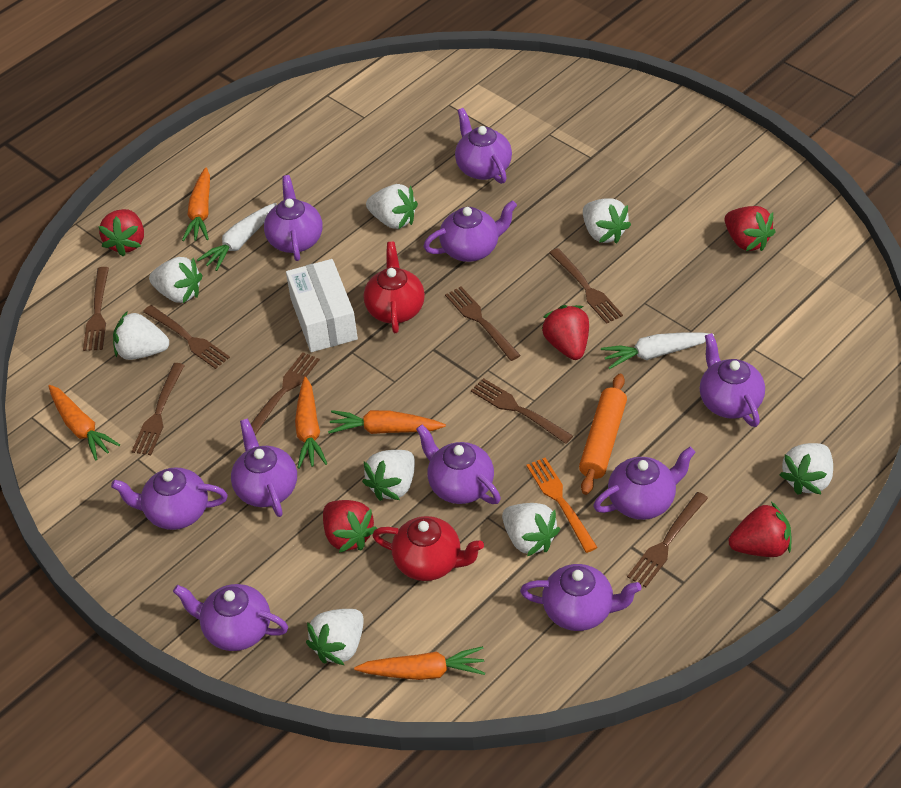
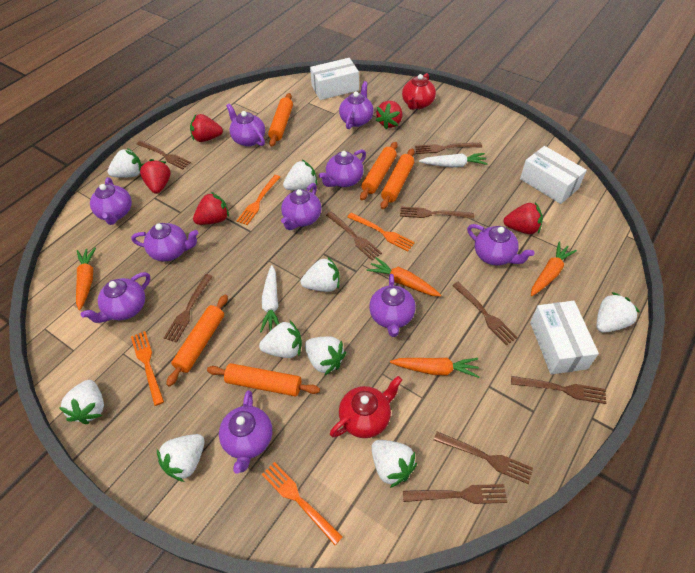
brown fork: [83,267,109,351] [131,363,185,455] [143,305,230,369] [251,352,320,435] [445,287,521,361] [471,378,573,444] [549,248,623,324] [627,492,708,587] = 8 -> [137,140,191,169] [164,274,213,343] [326,212,382,260] [400,207,474,219] [403,484,507,504] [415,143,482,154] [434,431,533,484] [452,282,518,345] [511,376,606,404] = 9
orange carrot: [48,385,120,461] [182,167,210,241] [295,377,327,469] [328,410,446,434] [354,646,485,680] = 5 -> [76,247,96,310] [366,257,441,297] [390,358,480,378] [531,242,577,296] = 4
orange fork: [526,458,598,553] = 1 -> [131,331,164,406] [237,175,280,225] [262,462,343,545] [347,213,415,251] = 4
orange rolling pin: [579,374,627,495] = 1 -> [166,295,228,387] [207,363,320,397] [268,93,293,147] [360,142,397,200] [381,148,414,209] = 5
white box: [286,259,358,352] = 1 -> [310,58,359,100] [520,146,587,204] [530,301,599,374] = 3
white strawberry: [113,311,169,360] [149,257,202,303] [306,609,364,665] [362,450,415,501] [366,184,418,229] [502,503,560,556] [583,198,631,243] [779,443,833,495] = 8 -> [59,380,104,424] [108,148,142,178] [157,434,205,482] [259,321,302,358] [283,160,317,190] [301,256,340,292] [305,336,346,375] [371,440,417,488] [596,292,640,333] = 9

